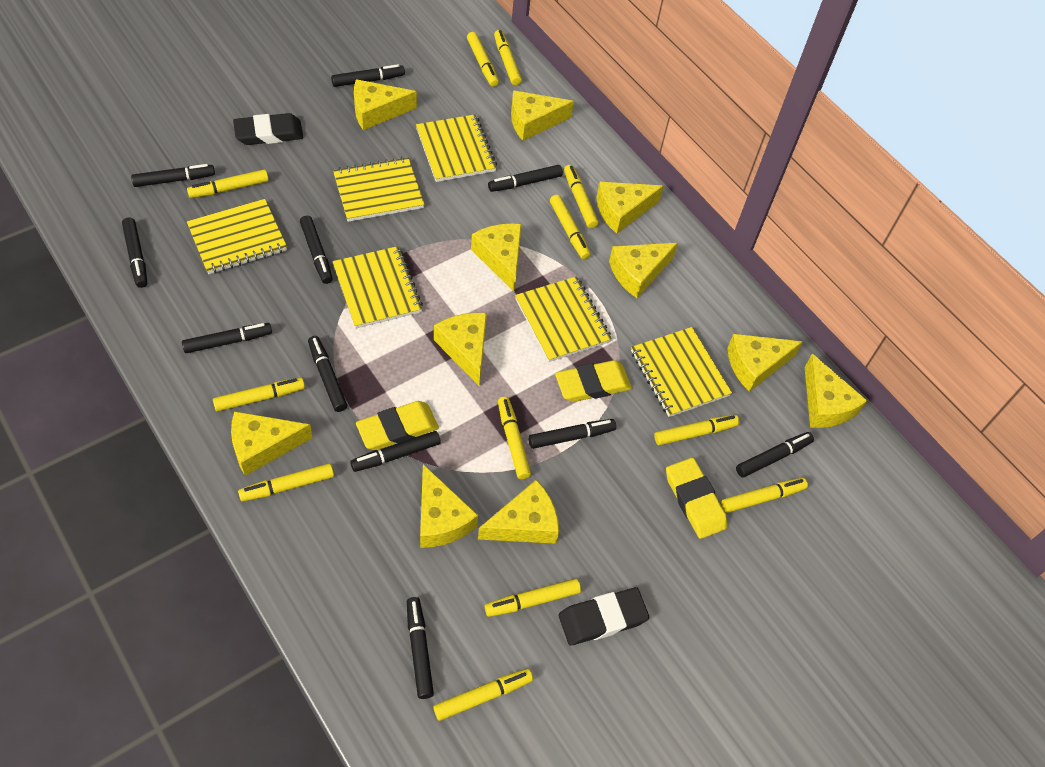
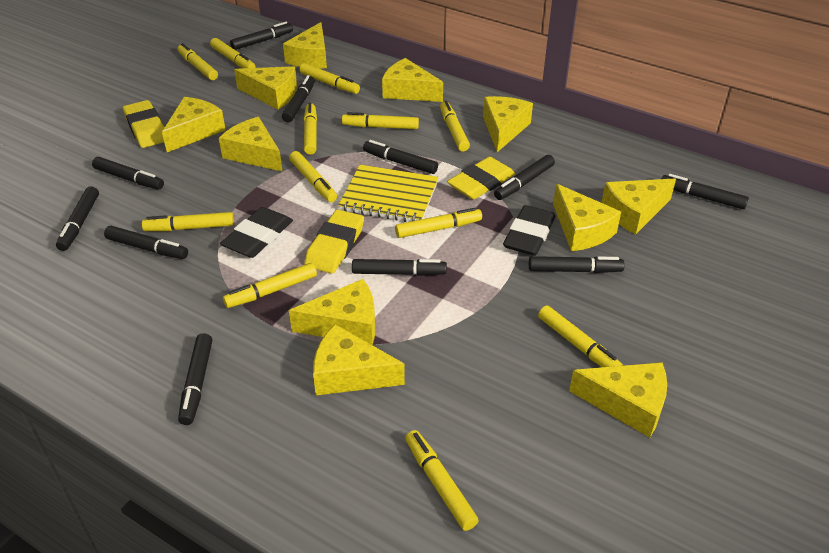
yellow notebook: [187,199,287,274] [332,246,423,329] [333,157,425,222] [416,114,497,182] [515,276,612,362] [631,327,732,417] = 6 -> [338,165,439,222] = 1

